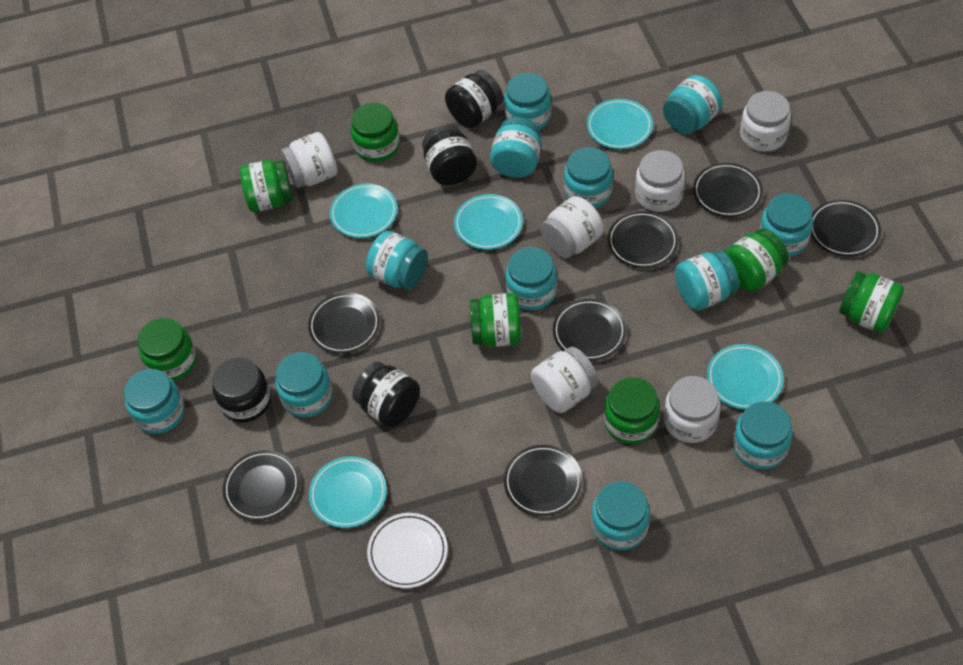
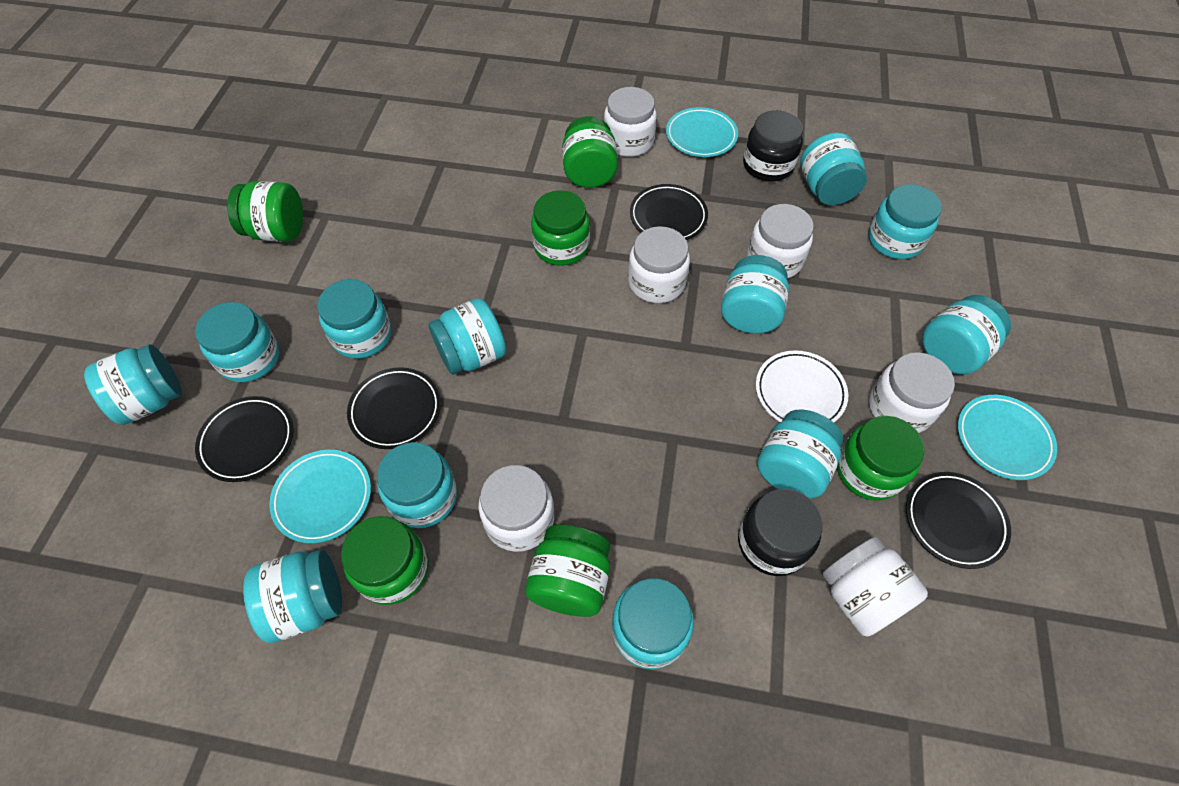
black jar: [212,357,271,422] [352,361,420,427] [422,125,477,185] [445,70,503,128] = 4 -> [738,489,823,576] [743,110,803,182] = 2
black plate: [223,450,300,521] [308,293,380,354] [504,445,582,516] [553,299,626,361] [608,211,678,268] [693,163,763,217] [811,200,881,257] = 7 -> [195,396,294,482] [347,367,441,449] [630,184,708,240] [906,472,1011,569] = 4
green jar: [137,318,197,381] [240,160,293,212] [351,103,400,162] [470,293,521,347] [604,377,660,444] [725,229,789,292] [839,271,904,333] = 7 -> [227,181,303,242] [341,516,429,605] [525,525,610,617] [531,190,590,266] [562,116,618,188] [837,416,925,501] = 6
turquoise plate: [309,457,387,528] [330,184,398,238] [454,194,523,250] [587,99,653,149] [707,344,783,410] = 5 -> [269,450,371,543] [666,107,738,157] [957,395,1057,480] = 3

